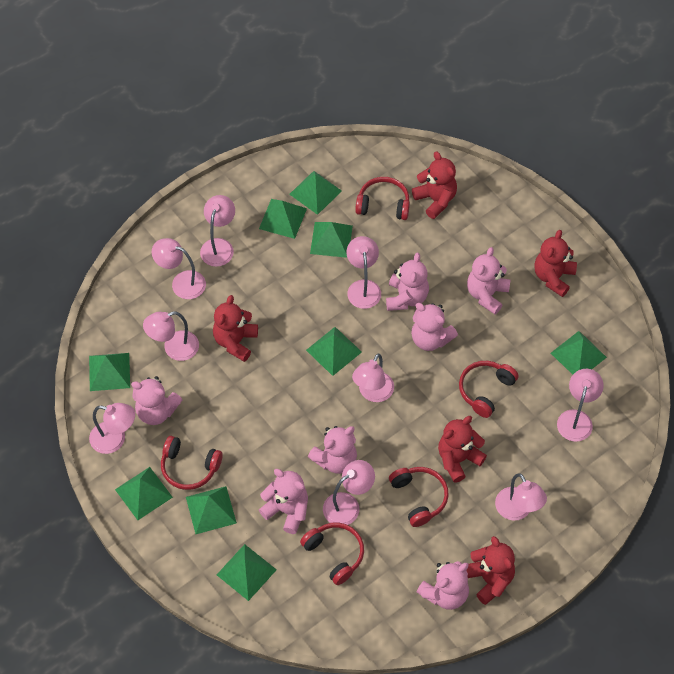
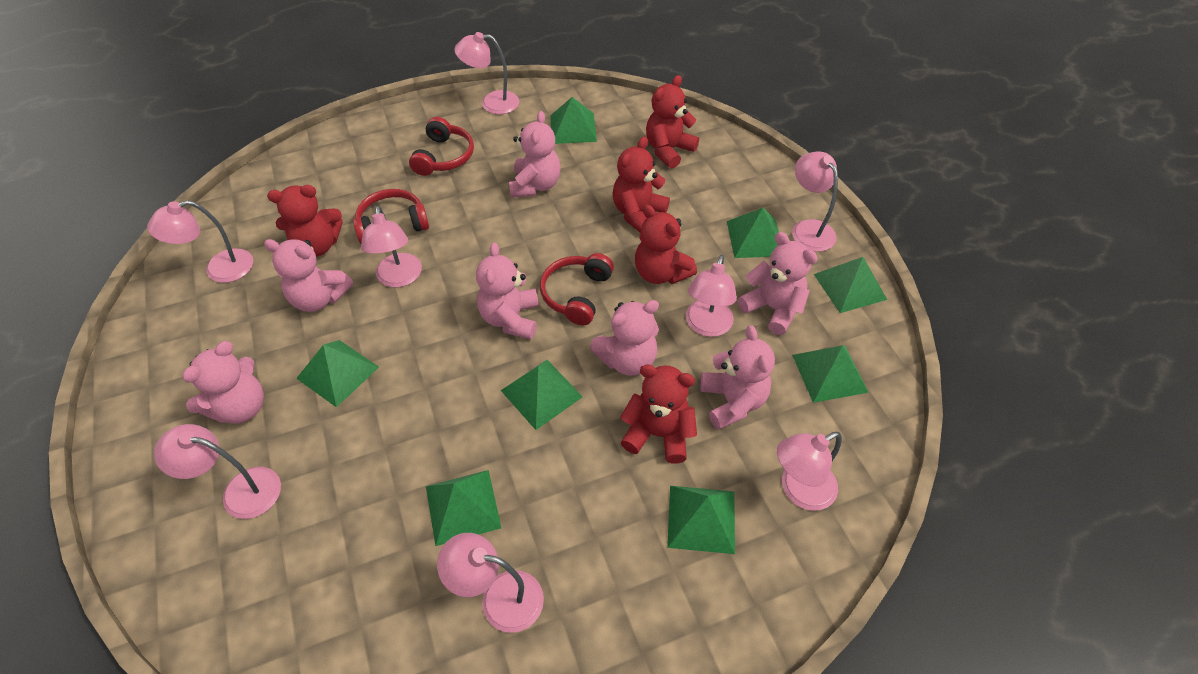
green pyramid: [89,353,130,391] [115,467,173,520] [186,486,237,534] [217,544,277,601] [259,199,307,239] [289,171,342,215] [306,327,362,376] [310,222,353,258] [551,331,607,375] = 9 -> [296,340,379,407] [426,470,501,546] [501,360,583,430] [550,97,597,144] [667,486,735,554] [727,208,779,258] [792,345,869,403] [814,257,887,313] = 8
pink lamp: [89,403,135,454] [143,312,199,361] [152,238,206,299] [200,195,235,267] [323,460,375,525] [347,236,381,309] [352,354,394,402] [495,473,547,521] [557,369,604,442] = 9 -> [147,200,253,283] [154,424,281,519] [361,206,422,288] [437,533,544,633] [454,32,519,114] [686,255,737,337] [777,432,842,511] [792,151,838,252] = 8
red headphones: [161,436,223,490] [300,522,364,585] [355,177,410,220] [389,467,449,527] [459,361,519,418] = 5 -> [353,189,429,244] [409,117,474,176] [540,253,614,325] = 3

